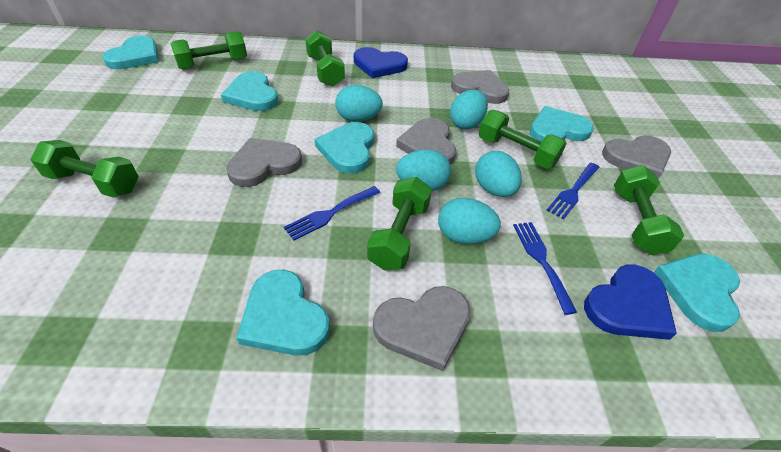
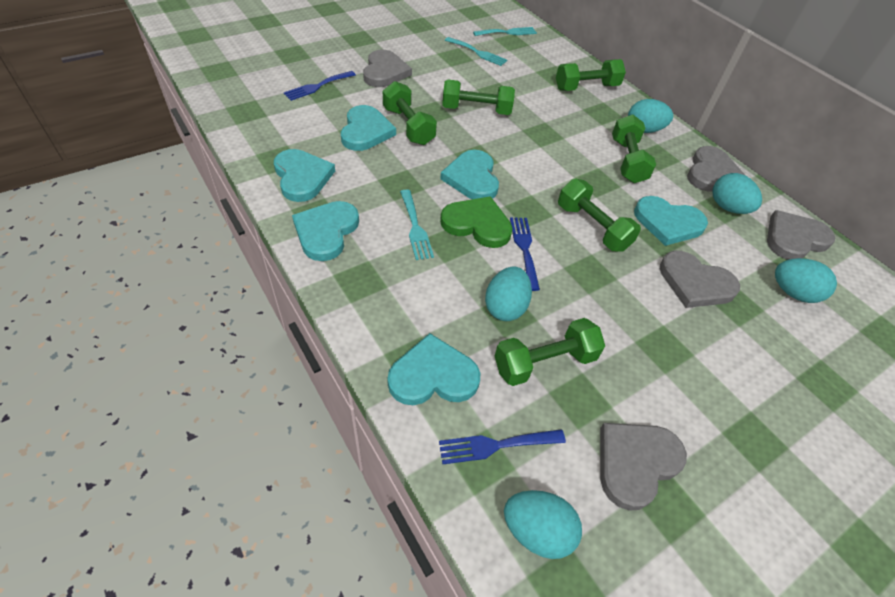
blue heart: [354,47,408,78] [584,264,677,340] = 2 -> none = 0
green heart: none = 0 -> [440,196,512,248] = 1
turquoise fork: none = 0 -> [400,189,434,260] [445,37,507,66] [473,27,537,36] = 3

